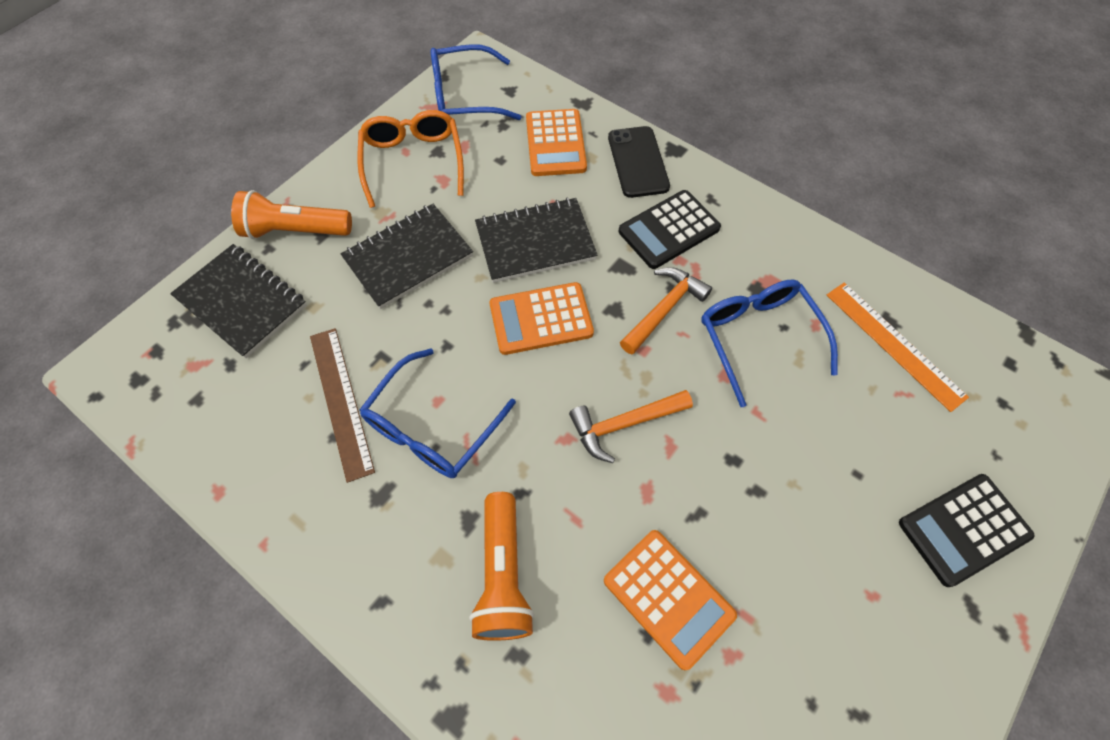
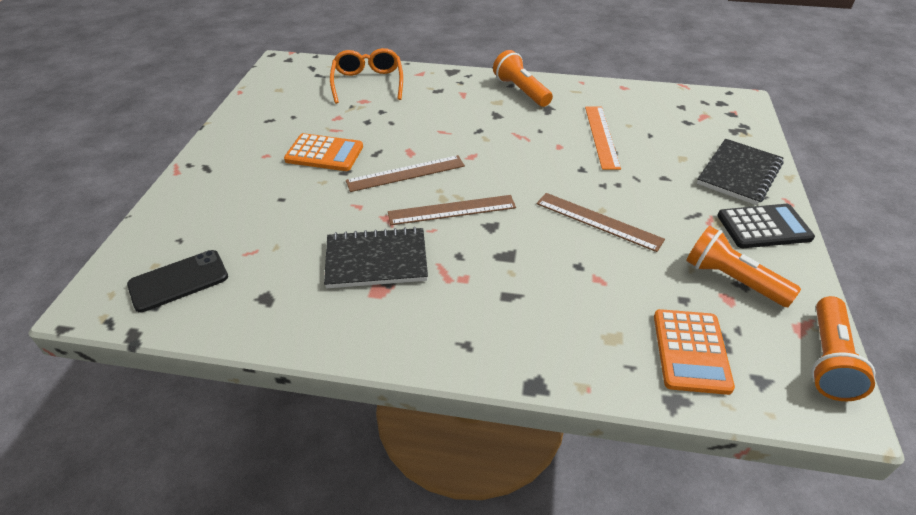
black calculator: [619,190,721,269] [899,474,1035,587] = 2 -> [717,204,815,248] = 1
black notebook: [170,244,307,358] [341,204,473,309] [475,198,598,283] = 3 -> [324,227,428,288] [697,139,784,205] = 2
blue glasses: [360,348,516,478] [431,44,521,120] [701,280,838,407] = 3 -> none = 0
brown ruler: [310,328,375,483] = 1 -> [346,155,465,192] [388,195,516,225] [537,193,665,252] = 3
orange calculator: [490,282,594,355] [526,109,587,176] [604,530,737,670] = 3 -> [284,133,363,171] [654,309,735,395] = 2
orange flashlight: [231,190,352,240] [469,492,535,641] = 2 -> [493,50,553,107] [686,226,801,307] [811,296,875,401] = 3
orange hammer: [569,390,693,463] [620,267,712,355] = 2 -> none = 0

